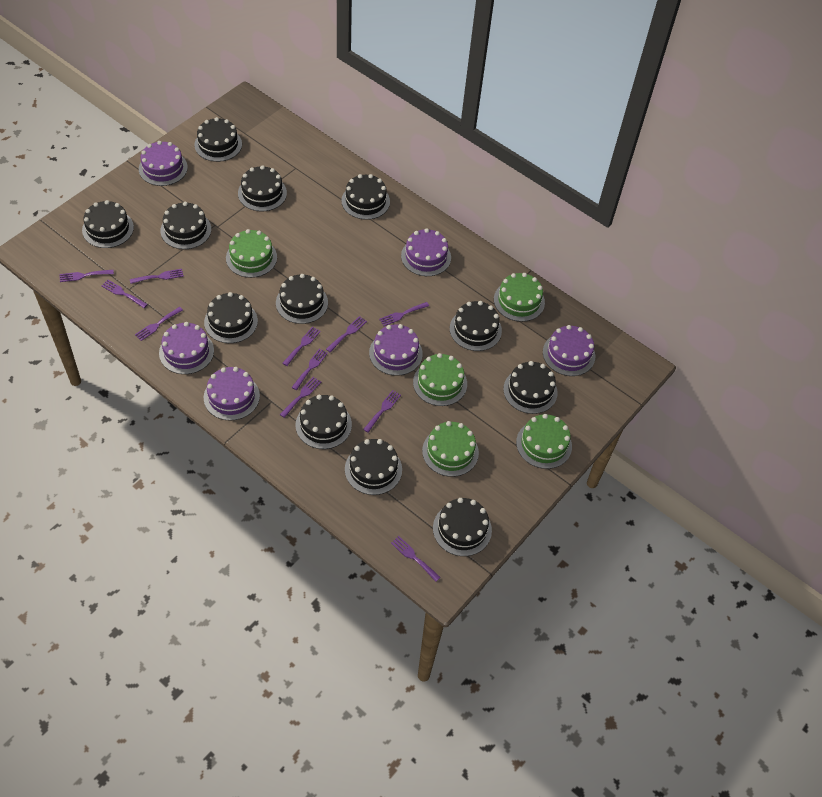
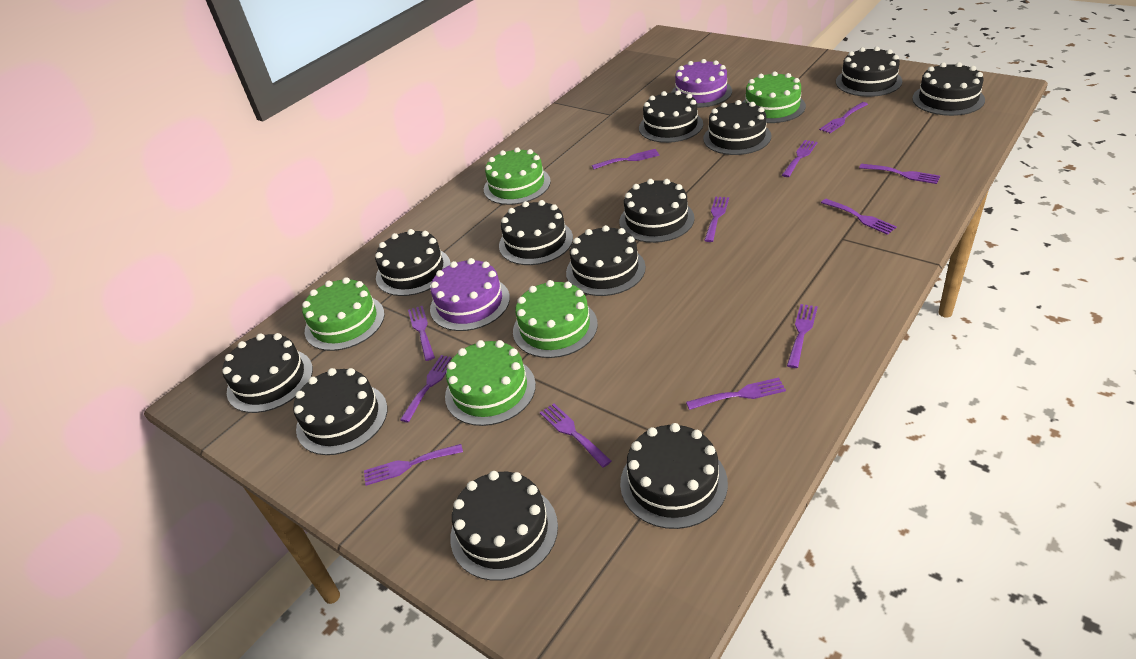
purple cake: [139,141,188,186] [159,322,214,374] [204,367,260,421] [369,324,423,376] [401,228,451,276] [543,325,595,376] = 6 -> [430,258,510,331] [671,59,732,108] = 2
purple fork: [60,270,114,282] [101,280,148,308] [130,269,184,284] [135,307,183,341] [280,377,321,418] [283,326,321,366] [291,348,328,390] [326,316,367,352] [363,390,401,433] [379,302,429,326] [391,536,441,582] = 11 -> [364,444,463,486] [400,355,451,423] [408,306,435,361] [540,403,611,468] [592,149,660,169] [686,377,786,410] [704,197,729,242] [782,140,818,177] [787,304,818,368] [819,102,868,133] [821,199,897,235] [859,164,940,184] = 12

